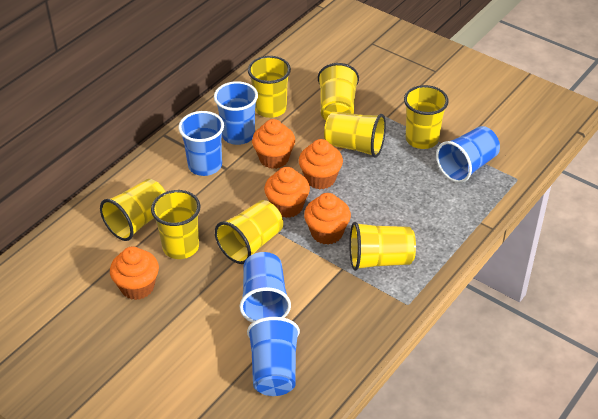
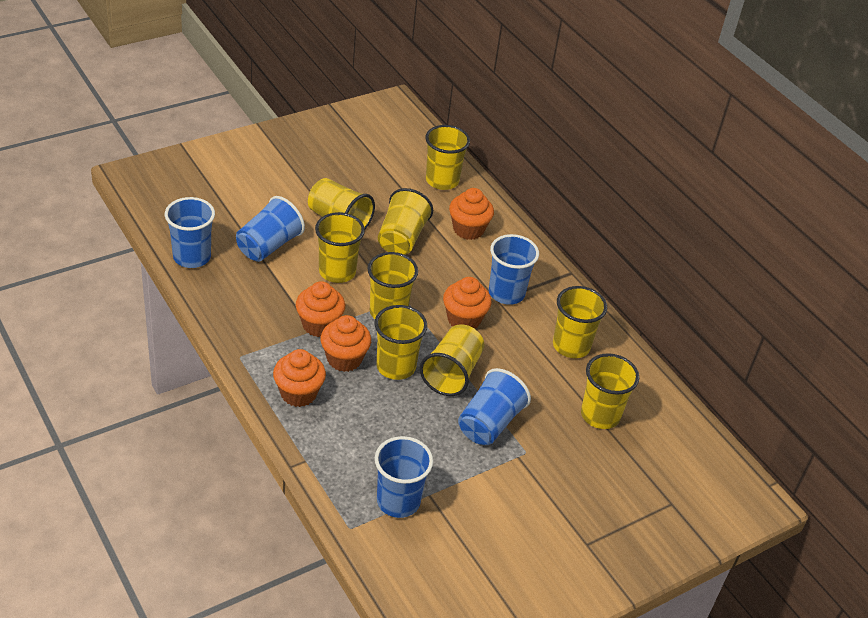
yellow cup: [100,179,166,241] [151,190,201,259] [215,200,283,264] [248,56,291,118] [318,63,359,121] [324,112,386,158] [349,222,416,271] [404,85,449,149] = 8 -> [308,178,375,229] [315,212,365,283] [367,252,418,319] [374,305,427,380] [378,188,433,255] [420,324,485,396] [425,125,470,190] [553,286,607,358] [581,353,639,429] = 9

